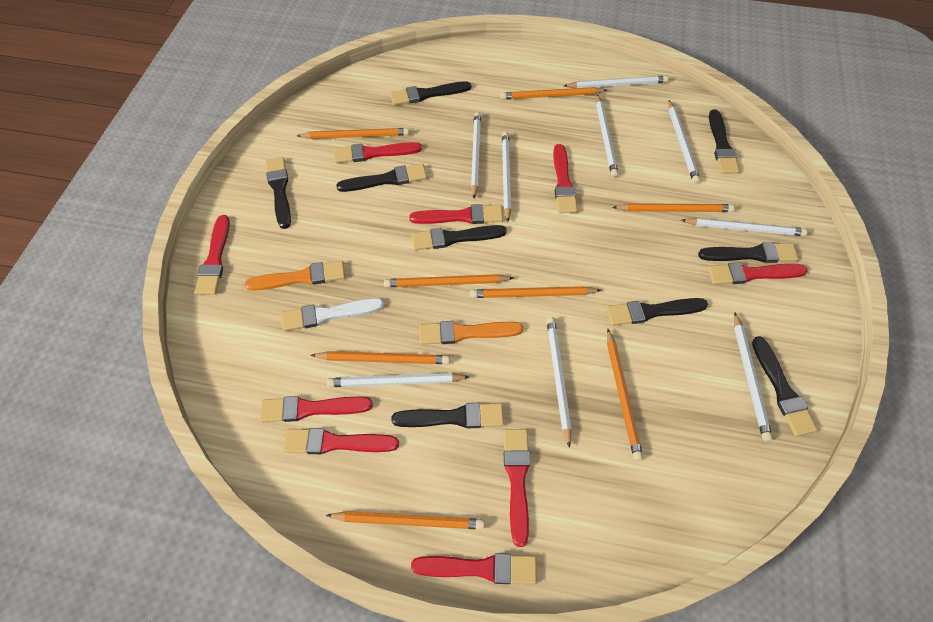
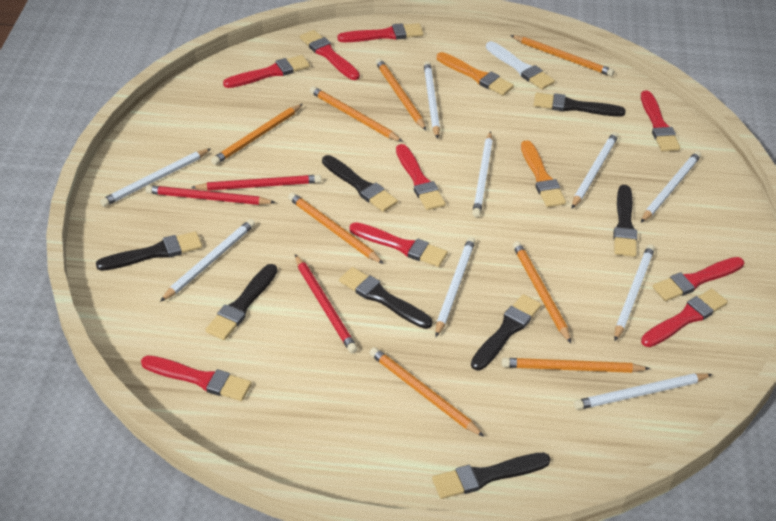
black brush: [265,157,291,229] [336,164,427,192] [390,81,471,105] [391,403,504,428] [411,225,507,250] [606,298,708,326] [698,242,798,263] [709,110,740,174] [752,336,817,436] = 9 -> [96,231,202,271] [205,264,278,340] [322,155,398,212] [339,267,432,329] [432,453,551,499] [471,294,542,370] [534,92,626,117] [614,185,637,257] = 8
red pencil: none = 0 -> [145,185,276,205] [191,175,321,191] [295,254,358,353] = 3

